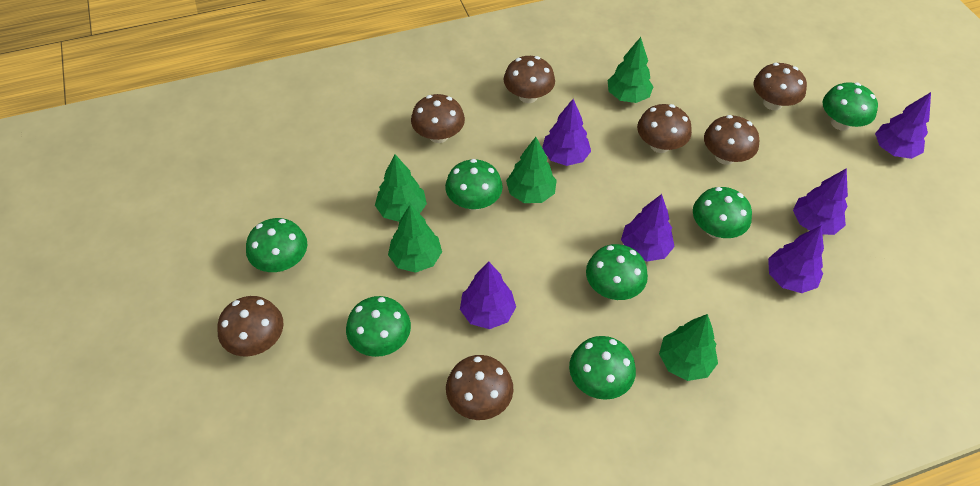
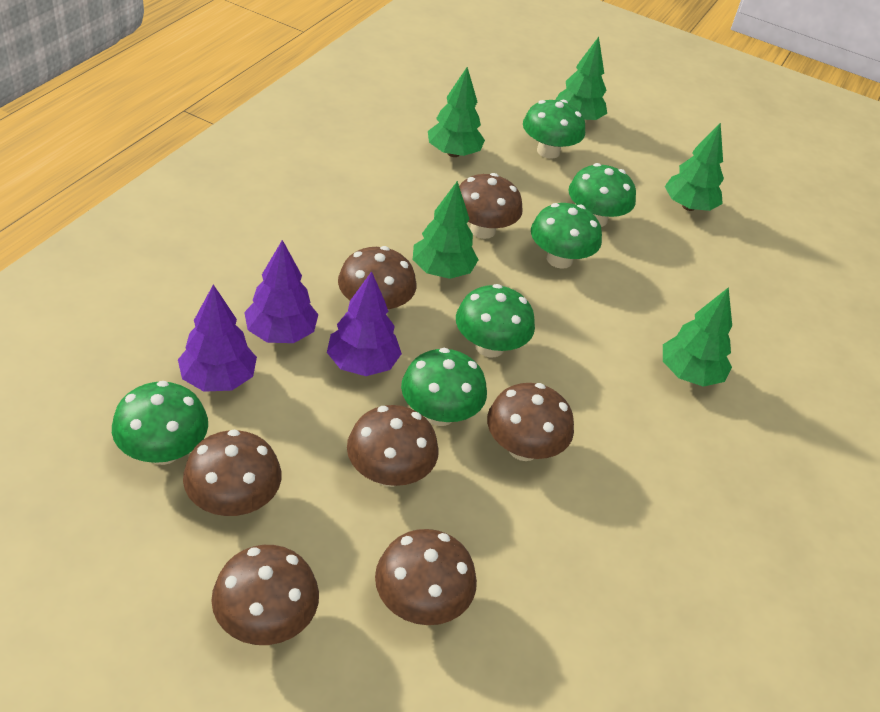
green mushroom: [246,218,307,272] [346,296,411,357] [445,159,503,210] [569,336,636,400] [586,244,648,300] [693,187,752,238] [823,82,878,131] = 7 -> [112,381,208,465] [401,348,487,426] [456,284,535,357] [523,100,585,159] [531,203,602,269] [568,163,636,227] = 6
purple tree: [460,261,516,329] [542,99,591,166] [621,194,675,262] [768,226,824,293] [793,168,848,235] [875,92,931,159] = 6 -> [178,284,257,392] [244,240,319,343] [327,271,402,376] = 3

